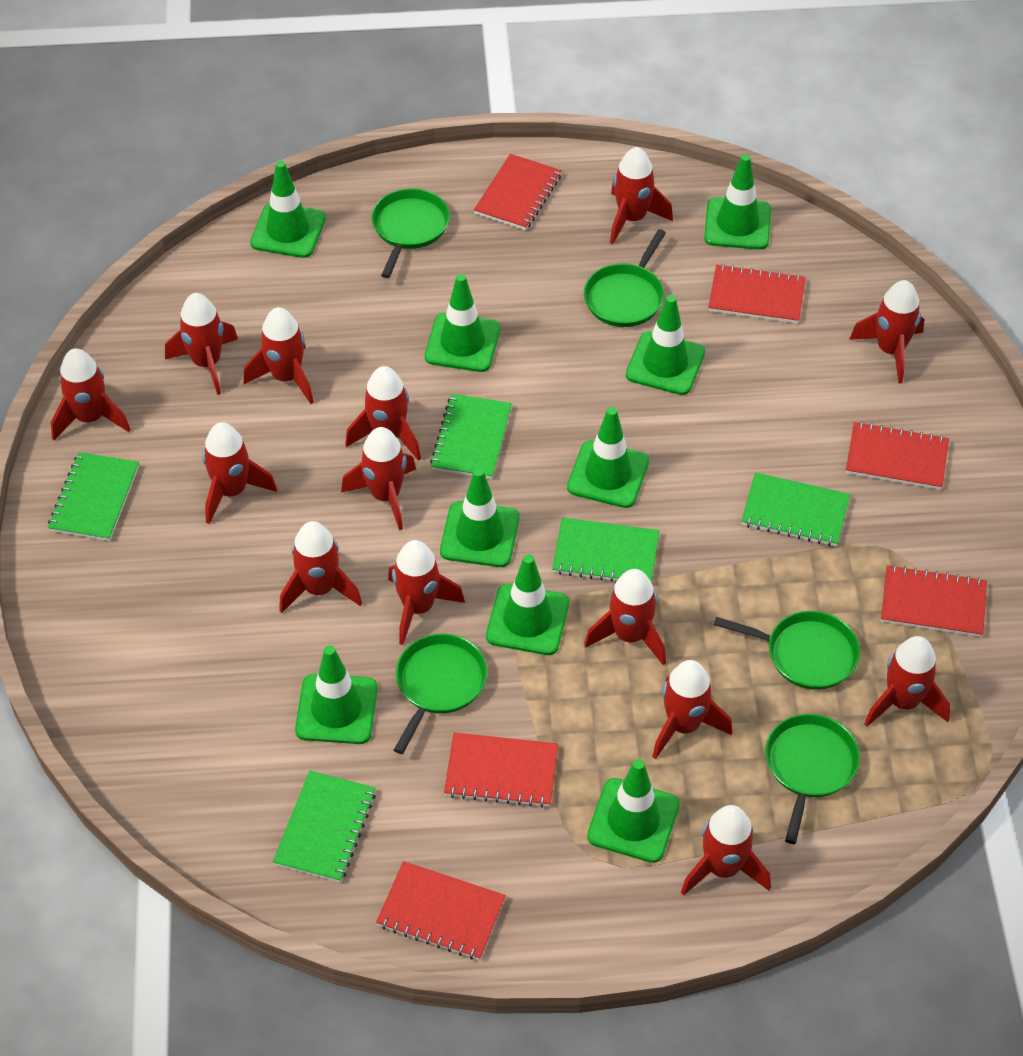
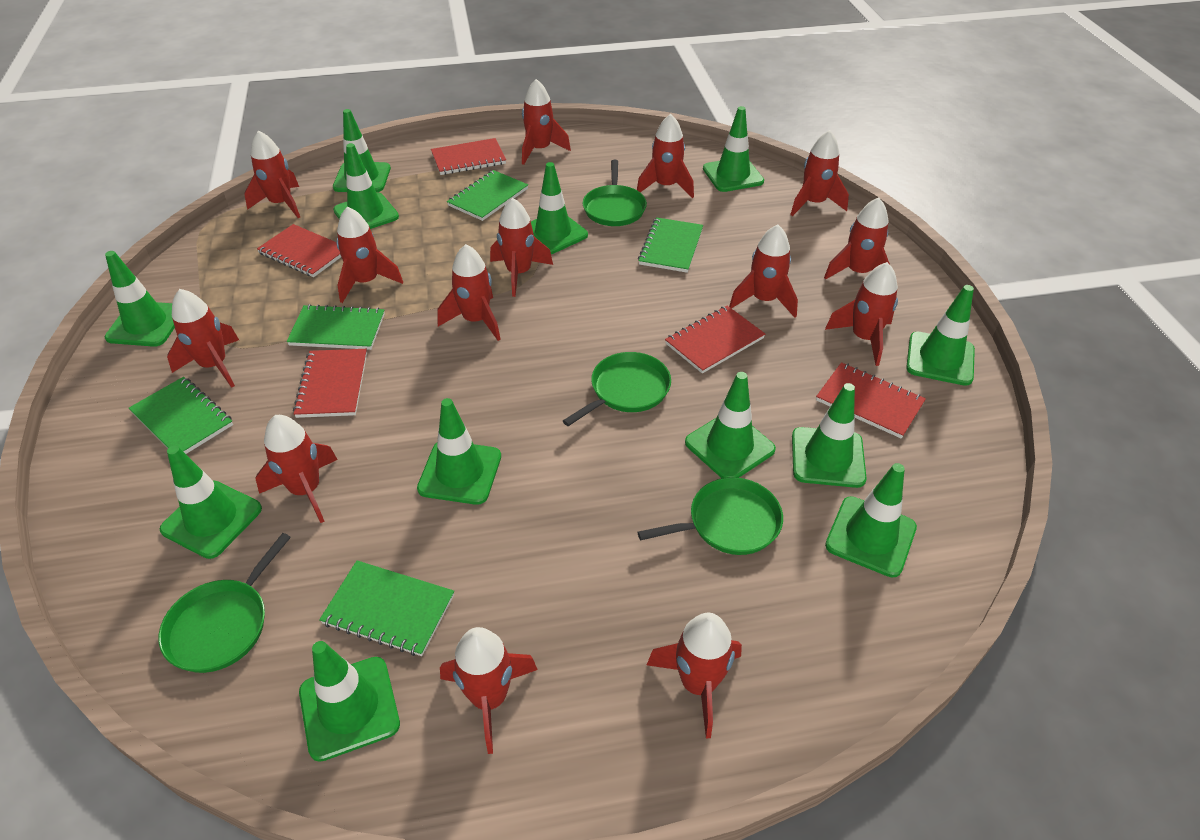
green pan: [371,188,450,278] [394,633,487,754] [584,229,666,327] [714,611,860,690] [765,714,860,844] = 5 -> [159,533,291,673] [563,352,671,426] [583,160,647,226] [638,477,783,555] = 4
green traffic cone: [250,161,326,258] [295,645,378,744] [425,274,500,372] [440,468,519,567] [486,554,569,655] [567,407,649,508] [587,759,680,863] [626,295,705,395] [704,154,771,250] = 9 -> [104,251,175,347] [160,446,262,559] [299,641,400,762] [333,109,391,192] [333,143,399,229] [417,398,501,505] [531,162,588,254] [685,372,776,478] [703,106,764,192] [792,383,867,488] [825,463,917,577] [906,285,975,386] = 12
red notebook: [376,861,506,960] [444,733,558,808] [474,154,562,230] [708,264,806,324] [846,422,949,490] [881,565,987,637] = 6 -> [257,224,341,277] [293,349,367,418] [431,138,506,175] [665,306,765,374] [816,362,926,439] = 5

